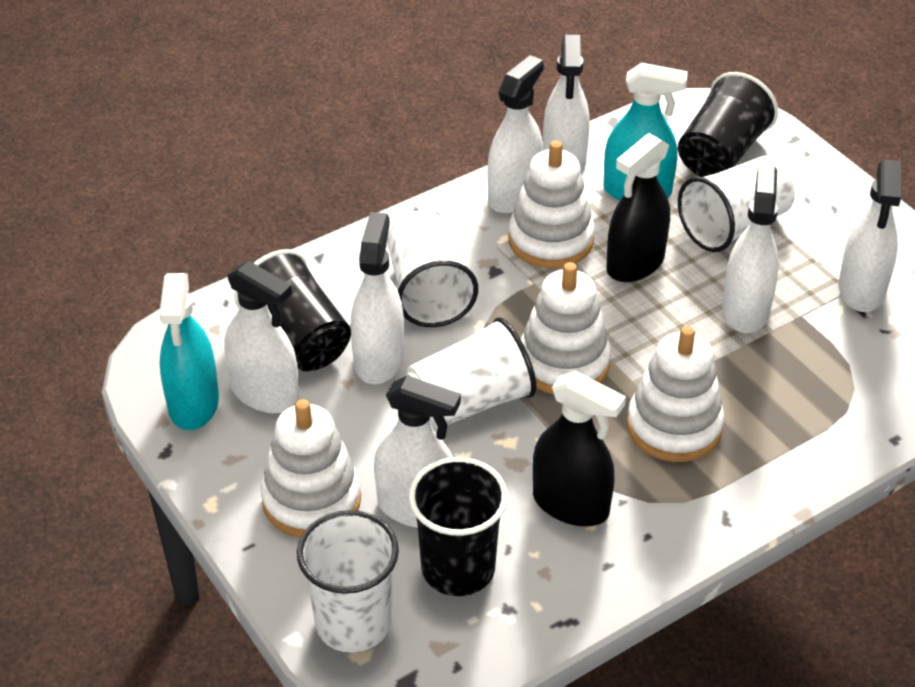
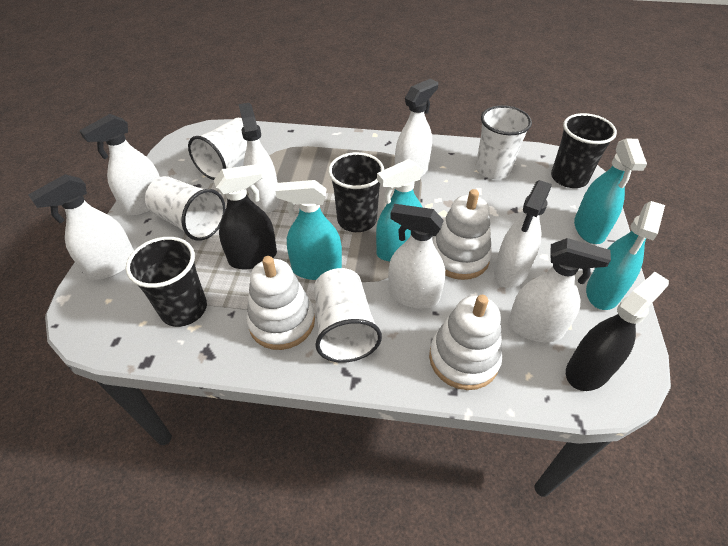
turquoise spray bottle: [159,273,219,430] [603,63,688,200] = 2 -> [276,180,342,280] [376,159,424,261] [574,138,647,244] [586,201,665,310] = 4
white stacking toy: [261,399,361,538] [508,140,595,269] [521,262,611,394] [627,326,725,462] = 4 -> [246,256,315,350] [429,295,502,390] [433,189,492,280] = 3

